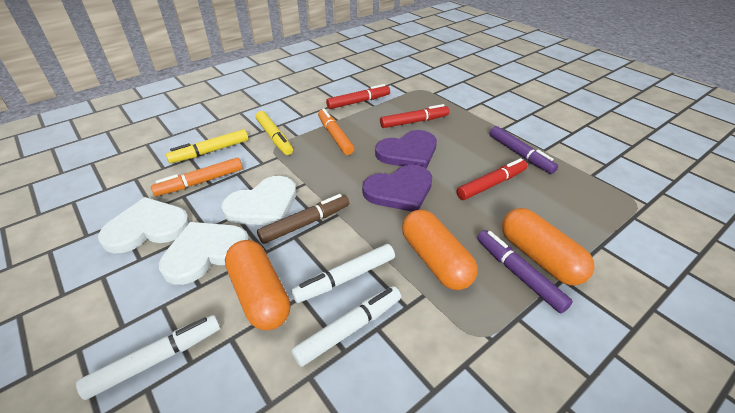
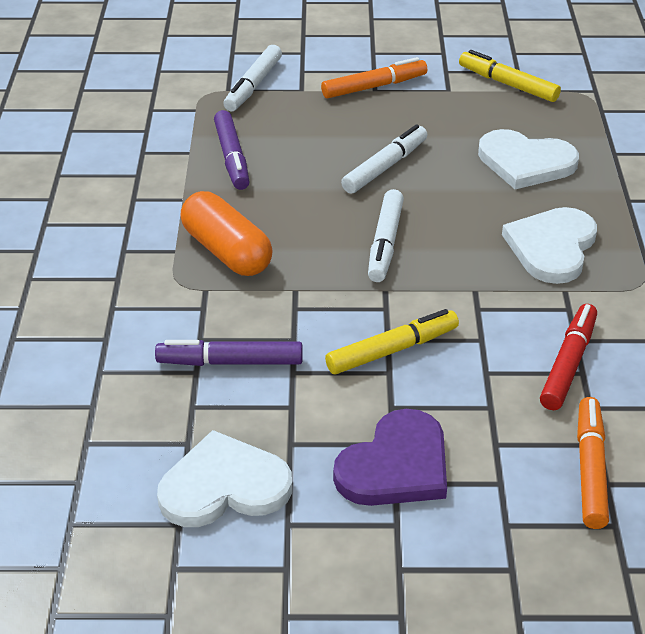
brown marker: [257,194,349,244] = 1 -> none = 0
orange capsule: [225,240,291,330] [402,209,478,290] [502,208,595,285] = 3 -> [180,191,273,276] = 1
purple heart: [362,165,432,212] [375,130,437,168] = 2 -> [333,409,447,506] = 1
red marker: [326,84,390,109] [380,104,449,128] [457,158,528,200] = 3 -> [540,304,597,410] = 1

